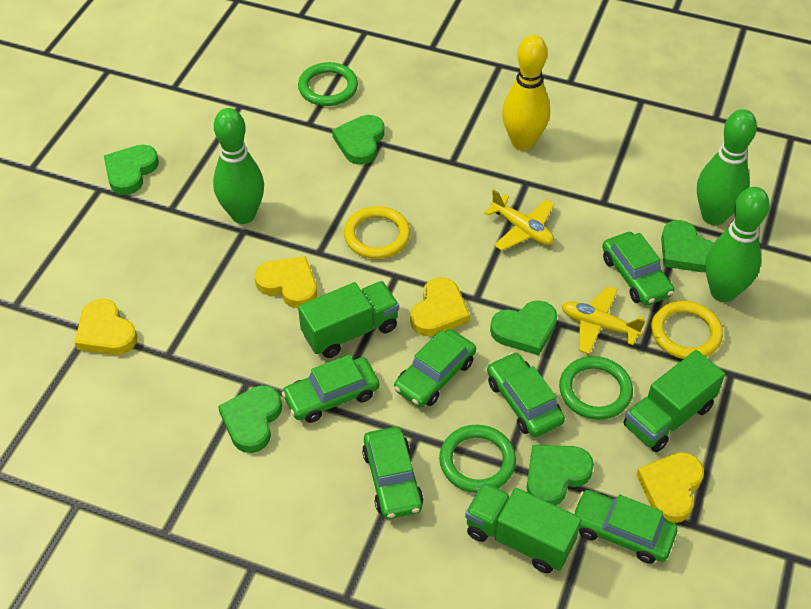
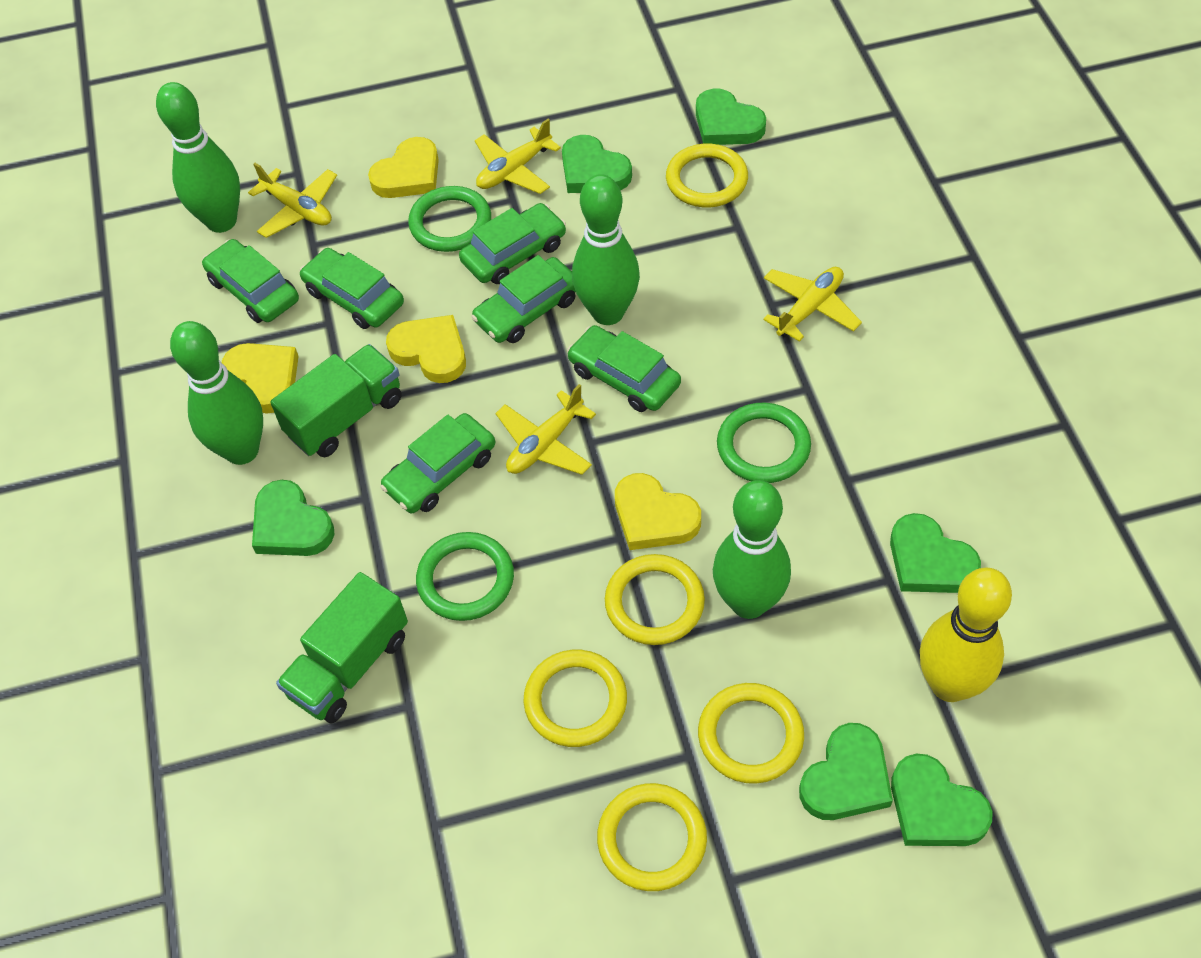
green bowling pin: [213,108,264,224] [697,109,757,225] [705,187,770,302] = 3 -> [156,82,240,233] [170,321,263,465] [572,174,640,325] [713,480,791,619] = 4
green truck: [298,281,399,358] [465,482,582,573] [624,350,725,452] = 3 -> [270,344,402,457] [276,572,408,723] = 2
yellow plane: [484,189,554,251] [562,286,645,354] = 2 -> [248,163,337,238] [475,119,561,194] [496,384,596,475] [763,267,862,342] = 4
yellow ring: [344,206,410,259] [651,301,723,359] = 2 -> [523,650,627,747] [597,783,707,891] [605,554,705,645] [666,144,748,207] [698,683,804,784] = 5

